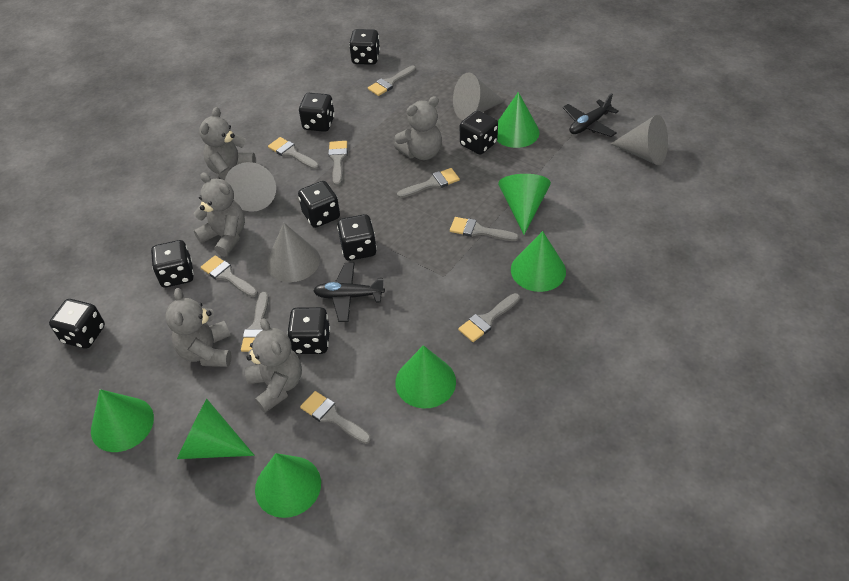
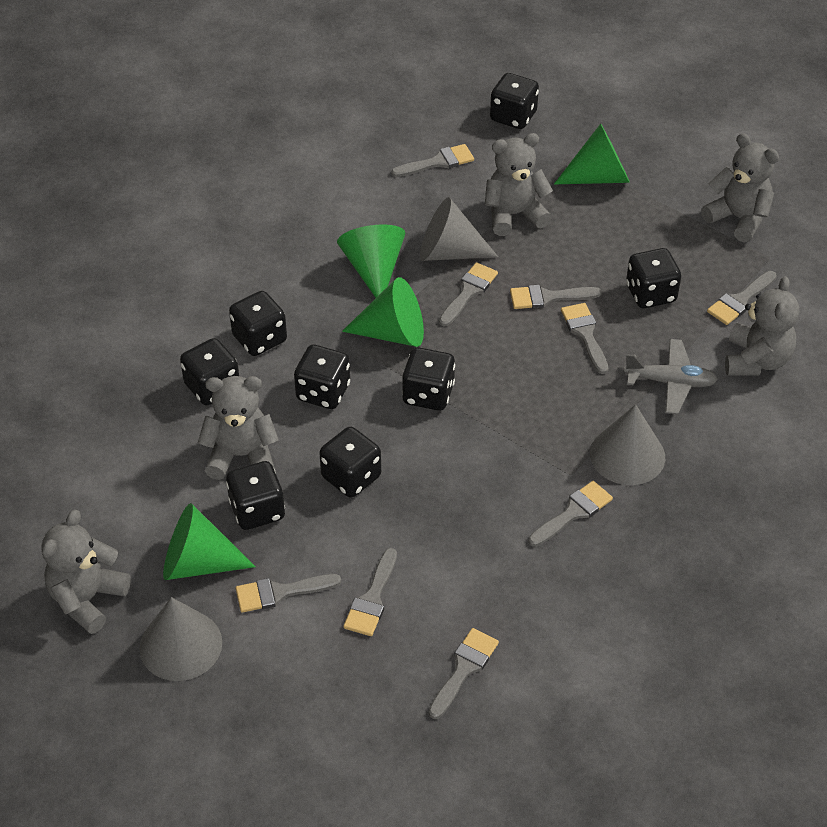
black plane: [313,263,385,322] [563,93,619,137] = 2 -> none = 0
green cone: [91,389,154,452] [177,399,255,459] [255,453,321,518] [395,345,456,408] [497,92,539,148] [498,174,551,235] [511,231,566,292] = 7 -> [163,503,256,580] [337,224,405,298] [342,277,424,347] [554,123,630,184] = 4
grey cone: [225,162,276,212] [267,223,320,282] [453,72,504,120] [610,115,668,165] = 4 -> [139,597,222,681] [420,197,498,261] [590,404,665,485] = 3
grey plane: none = 0 -> [624,339,718,414] = 1

